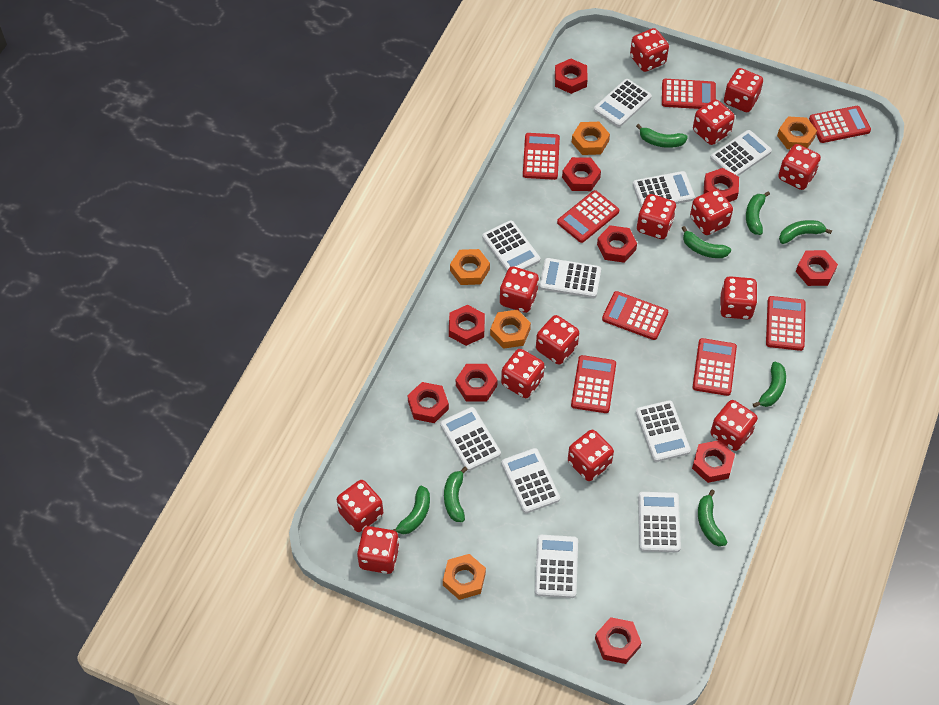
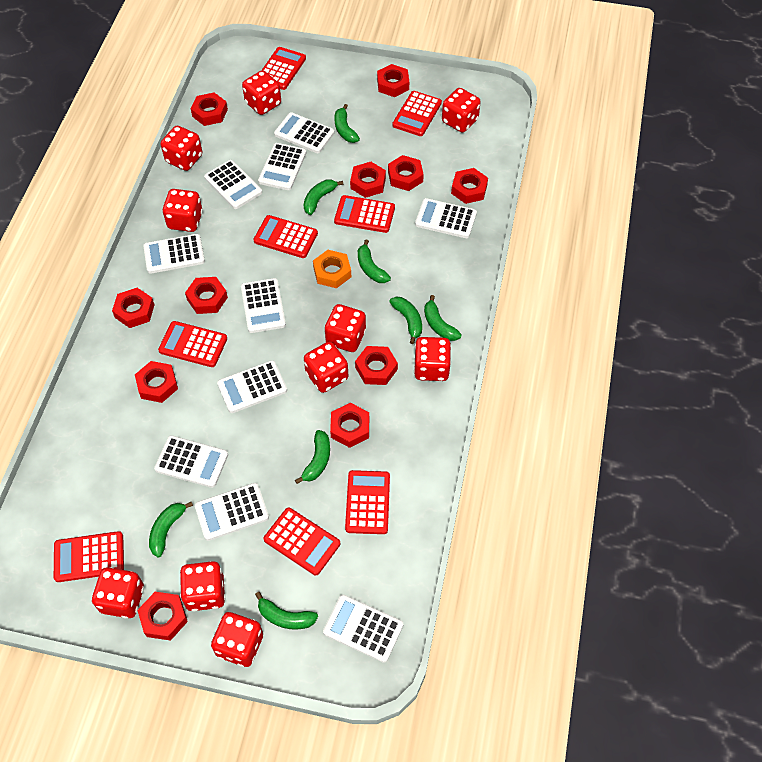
orange nut: [443,554,486,600] [450,249,490,285] [490,310,531,349] [572,122,610,155] [777,117,817,149] = 5 -> [313,250,351,288] = 1
red dice: [337,480,383,532] [357,526,400,574] [500,267,539,313] [501,349,545,398] [536,315,579,365] [568,430,614,481] [630,28,669,72] [637,194,676,239] [690,189,733,235] [693,99,735,145] [711,400,758,451] [720,276,758,319] [724,68,763,112] [778,144,821,190] = 14 -> [92,567,144,619] [161,126,202,171] [162,189,203,232] [180,561,225,611] [211,612,263,667] [242,70,281,115] [304,342,348,393] [325,304,366,352] [414,337,451,381] [442,88,481,133] = 10
red nut: [407,382,449,423] [449,305,485,346] [456,364,498,402] [555,59,588,94] [562,157,601,191] [595,617,642,664] [597,225,637,263] [692,440,735,483] [704,168,739,202] [796,250,838,286] = 10 -> [112,288,155,328] [135,361,178,403] [138,592,188,641] [185,277,228,314] [191,93,228,126] [330,403,369,448] [350,162,386,198] [355,346,398,385] [377,64,409,97] [388,155,424,191] [451,168,488,204] = 11

